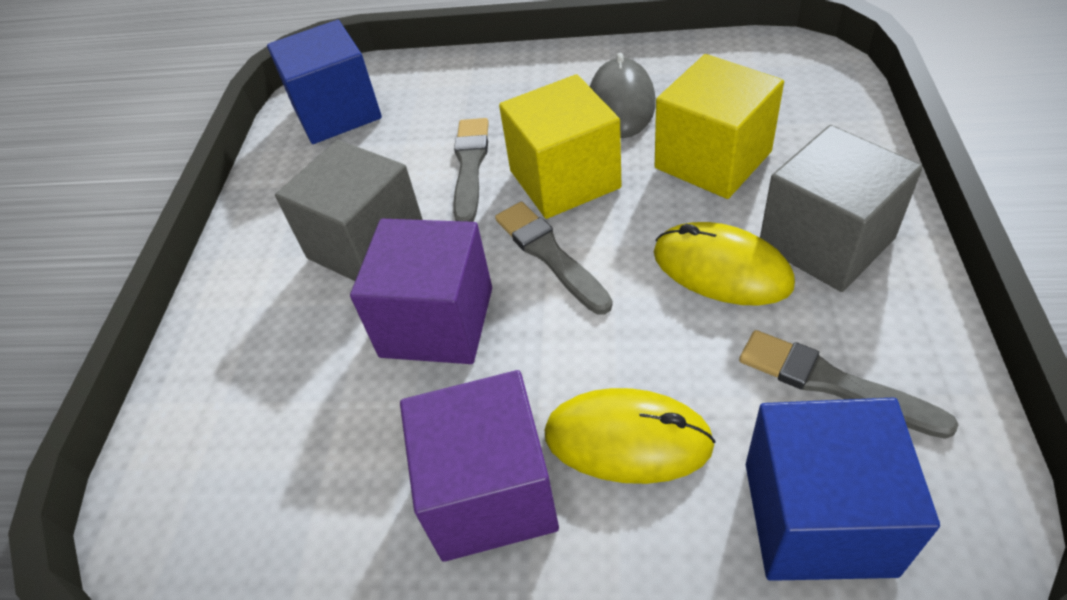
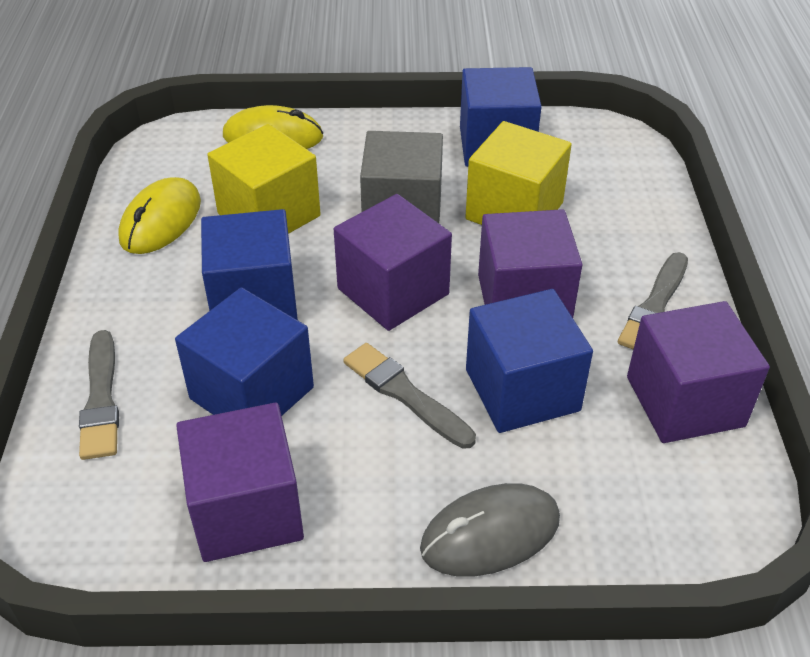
blue cube: [267,20,382,144] [746,398,940,581] = 2 -> [175,287,314,416] [201,209,298,320] [460,67,542,167] [466,289,593,433] = 4
grey cube: [275,140,423,281] [760,125,923,292] = 2 -> [360,131,443,224] = 1
purple cube: [350,219,492,364] [400,370,559,562] = 2 -> [176,403,304,562] [334,194,452,331] [478,209,583,318] [627,301,770,443] = 4

